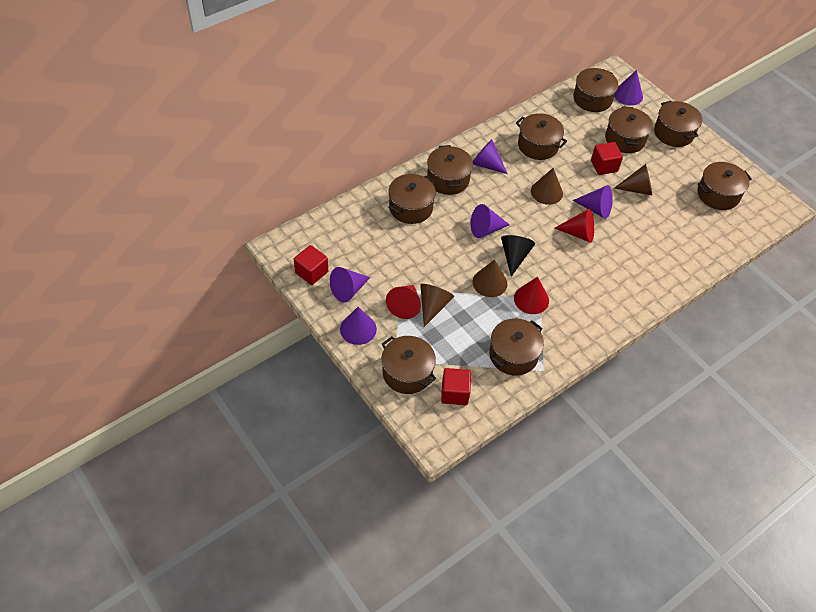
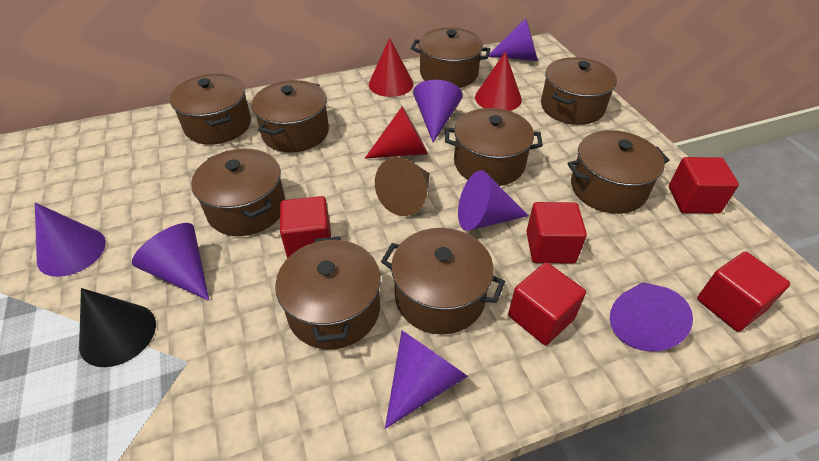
brown cone: [420,284,454,327] [473,260,507,297] [531,168,563,205] [614,164,653,196] = 4 -> [375,157,430,216] = 1
purple cone: [330,267,370,303] [340,307,377,345] [471,204,510,238] [473,139,508,174] [573,185,613,219] [614,70,643,106] = 6 -> [35,203,106,277] [132,223,209,301] [385,331,468,429] [413,80,463,143] [458,170,529,231] [489,18,538,61] [610,282,693,352] = 7
red cube: [294,245,328,285] [441,368,471,405] [591,142,623,175] = 3 -> [280,196,331,259] [508,262,586,345] [526,202,587,263] [669,157,739,214] [697,252,790,332] = 5

